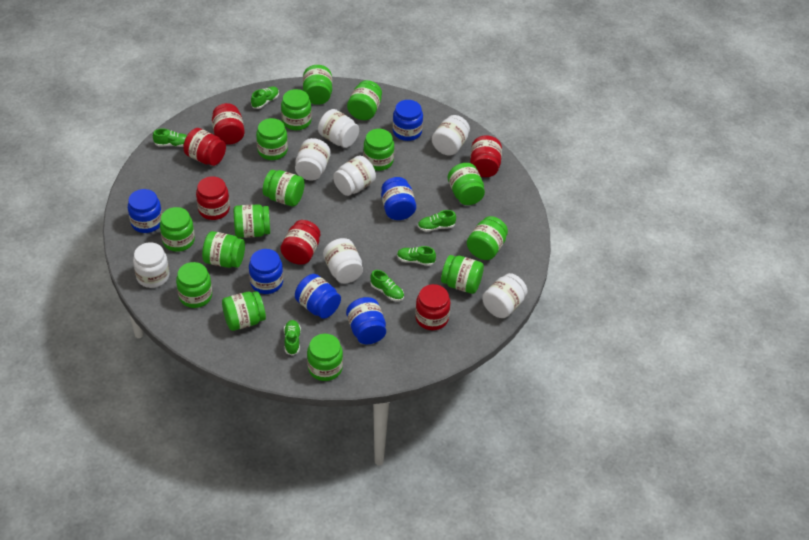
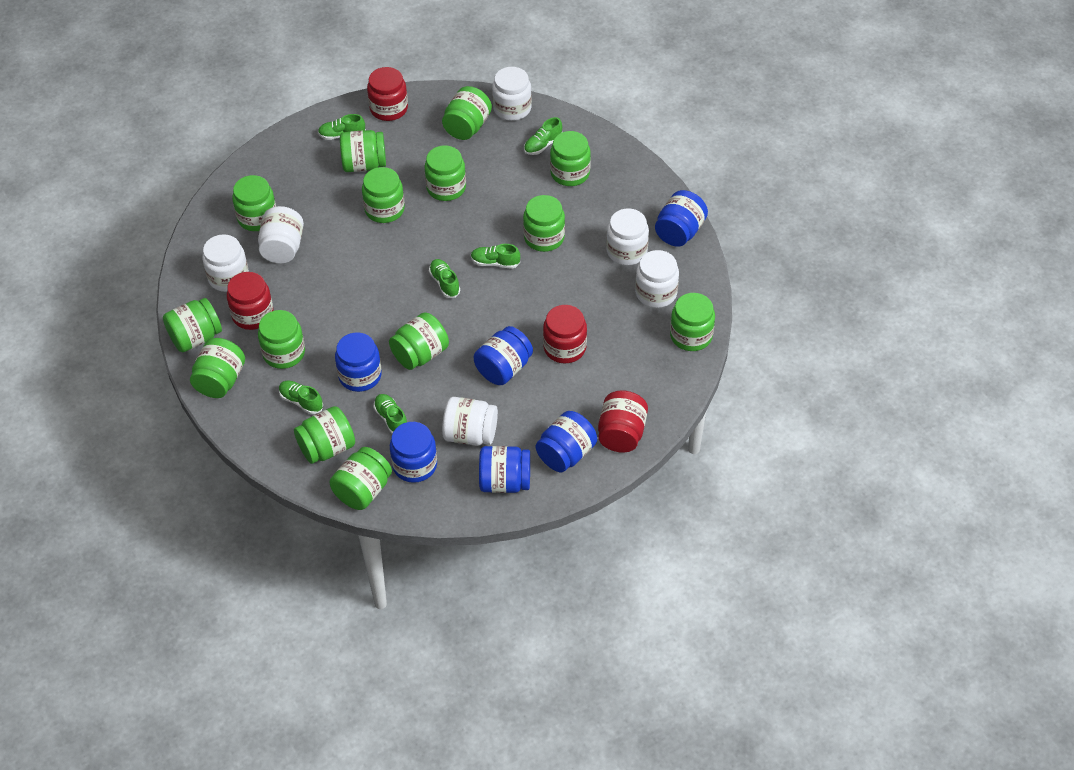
green jar: [160,207,195,252] [176,262,212,308] [202,231,245,268] [222,291,266,331] [234,204,270,238] [256,118,288,160] [263,170,305,207] [281,89,312,130] [303,65,332,105] [307,334,343,381] [347,80,382,120] [363,129,394,171] [441,255,484,294] [448,163,485,205] [467,216,508,260] = 15 -> [163,298,222,352] [190,338,245,398] [232,175,276,231] [258,310,305,369] [294,406,355,464] [330,447,392,510] [340,130,386,172] [362,167,405,223] [389,312,449,370] [424,145,466,201] [442,86,492,140] [523,195,565,252] [550,131,591,186] [670,293,715,351] = 14
red jar: [183,128,226,166] [196,176,230,220] [212,103,245,145] [280,220,320,265] [415,284,450,330] [470,135,502,177] = 6 -> [227,272,273,330] [367,67,408,121] [543,305,587,363] [598,390,648,452] = 4
white jar: [133,242,169,288] [295,138,331,181] [318,109,359,148] [323,238,363,284] [333,156,376,196] [432,115,470,156] [482,273,528,318] = 7 -> [202,234,249,292] [258,206,304,263] [442,397,498,446] [492,67,532,121] [606,208,649,265] [635,250,679,308] = 6

